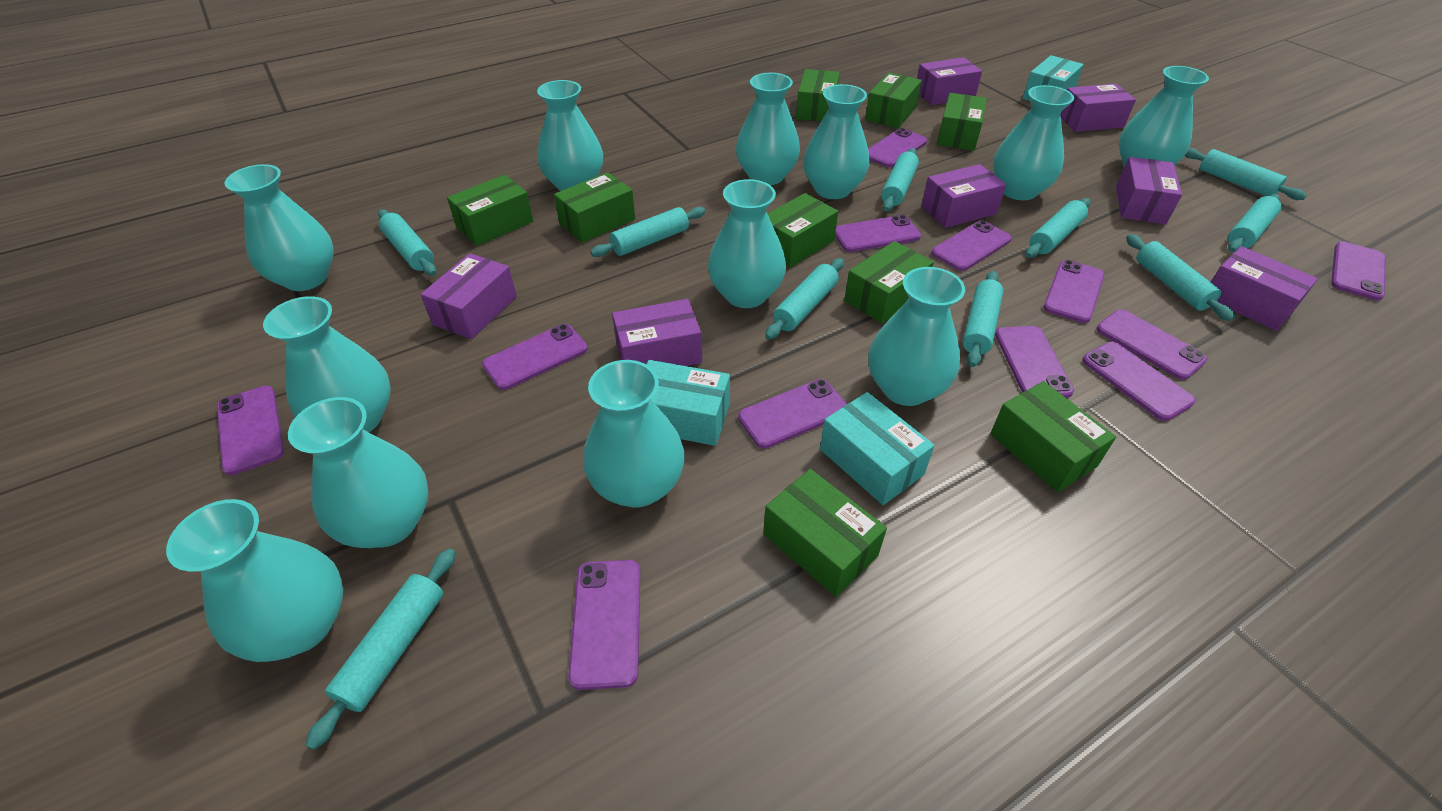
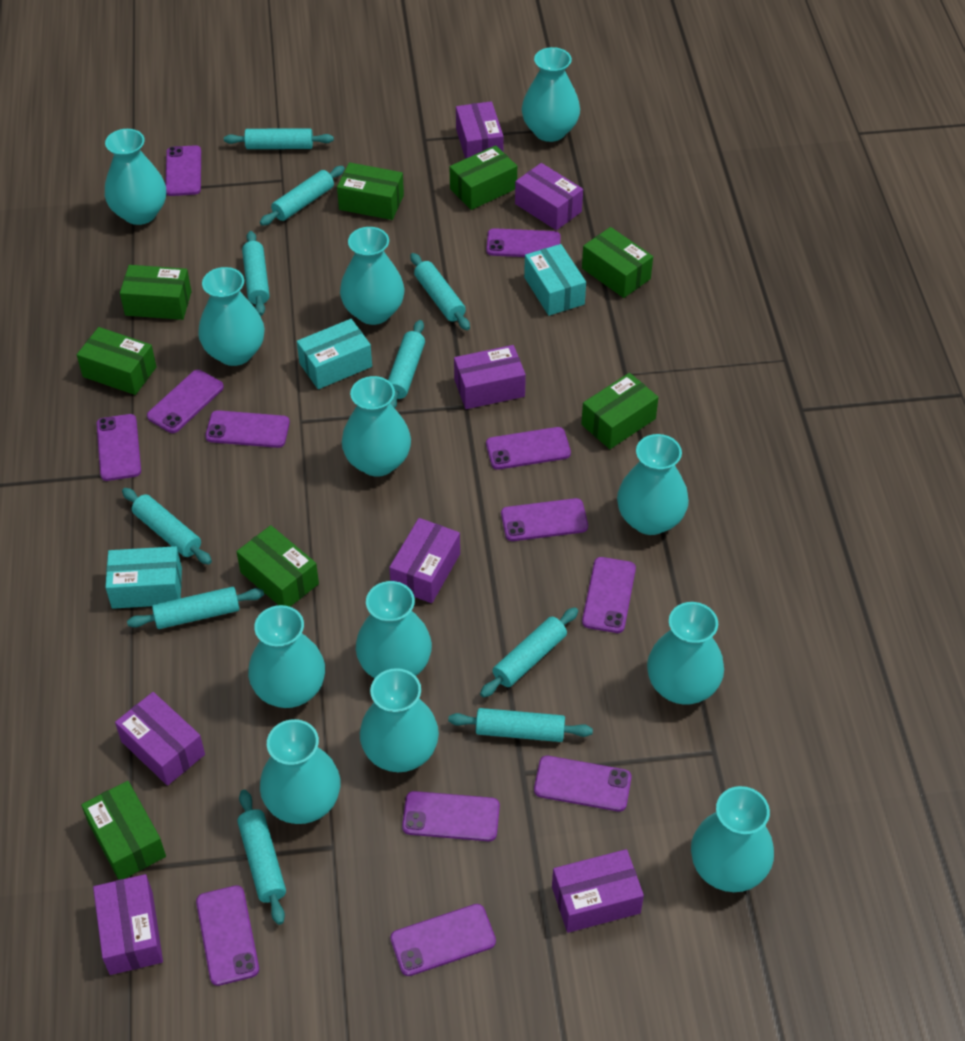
green box: [447,175,533,246] [554,172,635,243] [763,469,887,597] [767,193,838,268] [796,69,840,121] [844,241,934,324] [865,72,922,128] [937,93,987,151] [990,381,1116,492] = 9 -> [77,327,157,395] [81,781,166,880] [120,265,192,320] [236,525,319,607] [337,162,404,220] [450,145,517,210] [581,373,658,449] [582,227,653,298] = 8

